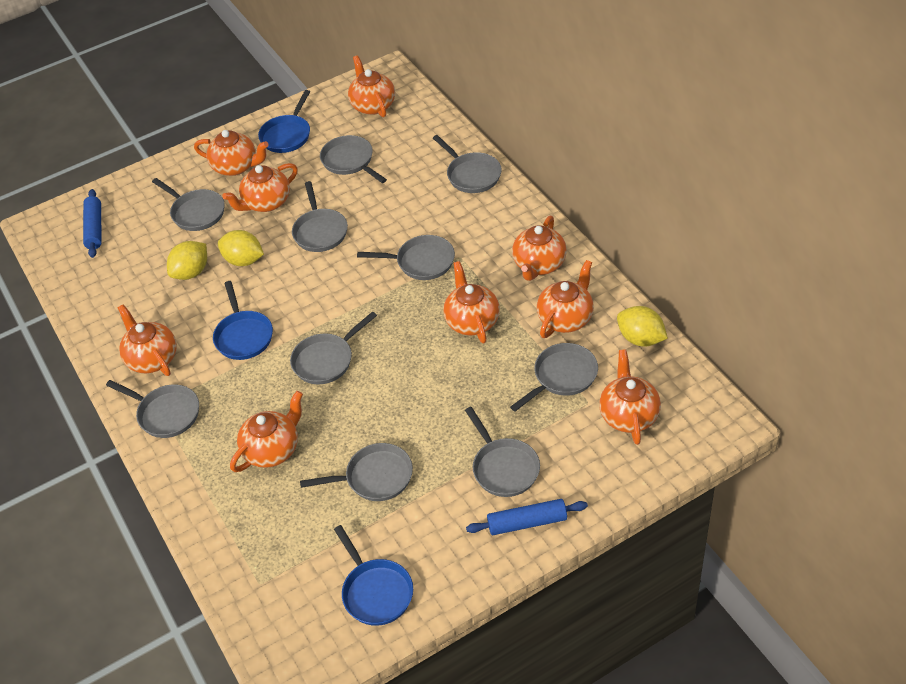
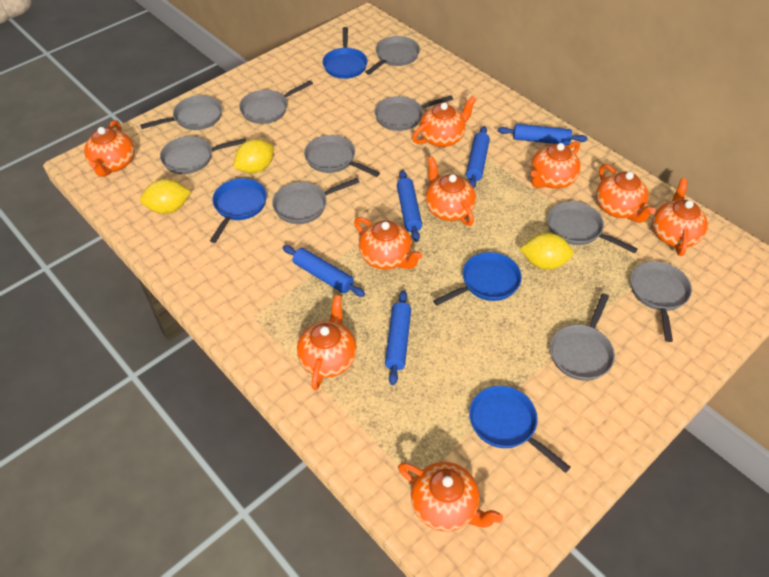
blue pan: [213,281,273,360] [258,90,310,153] [334,525,413,626] = 3 -> [210,178,267,243] [322,27,368,79] [433,252,522,306] [469,386,571,473] = 4
blue rolling pin: [83,189,102,258] [466,499,588,535] = 2 -> [283,245,365,297] [385,291,411,385] [397,170,422,242] [466,126,490,188] [498,124,588,145] = 5

